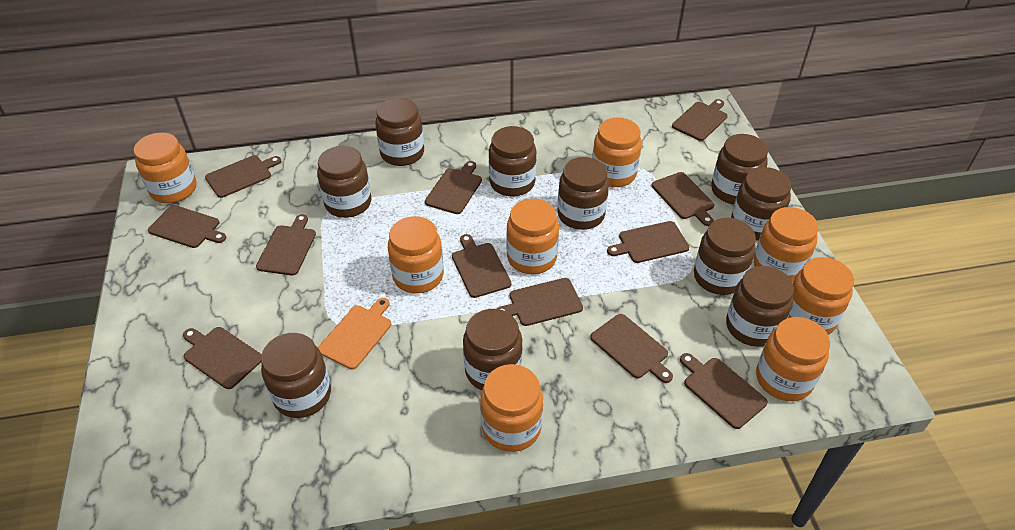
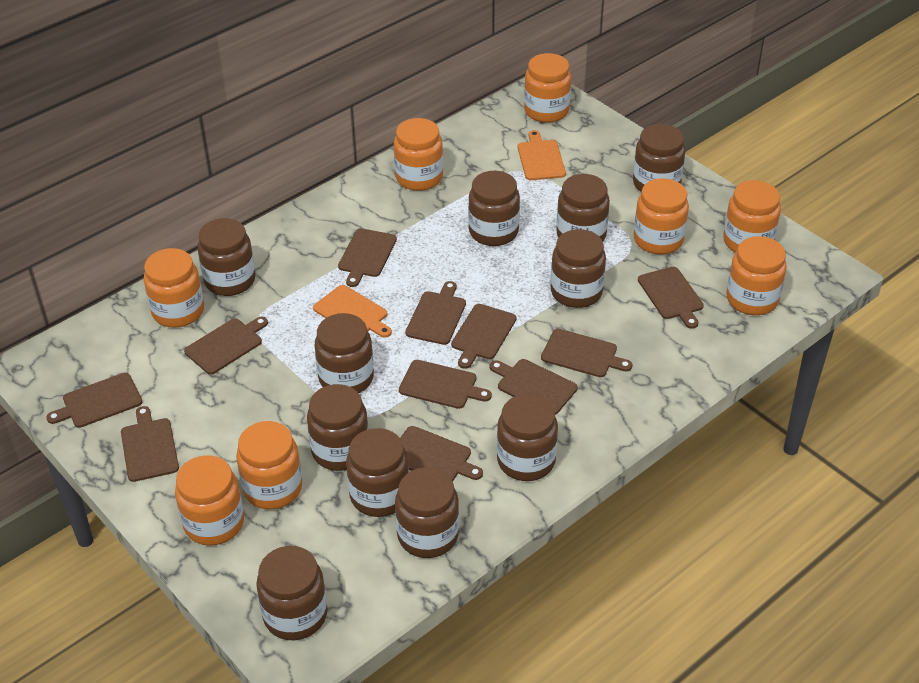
brown cutting board: [148,205,226,248] [183,327,262,389] [205,155,281,198] [256,214,316,276] [425,161,482,214] [452,234,511,298] [496,278,583,326] [590,314,673,383] [607,221,689,263] [652,172,714,226] [672,99,728,141] [680,353,768,429] = 12 -> [46,373,142,428] [121,406,179,482] [184,317,268,374] [338,228,397,287] [399,360,492,409] [400,426,483,482] [405,281,466,345] [451,304,517,369] [490,359,578,415] [541,329,632,377] [638,267,704,329] = 11
brown jar: [261,333,331,418] [317,146,372,218] [376,98,424,166] [463,309,523,390] [489,126,536,197] [557,157,609,230] [694,218,756,295] [711,134,768,204] [726,266,794,347] [731,167,791,240] = 10 -> [197,218,256,296] [256,546,327,640] [307,384,369,471] [315,313,374,393] [346,428,409,517] [395,467,459,558] [468,171,520,246] [497,394,558,481] [551,229,606,308] [556,174,610,242] [633,124,686,192] = 11
orange cutting board: [318,298,391,370] = 1 -> [313,285,392,338] [518,130,566,180] = 2

